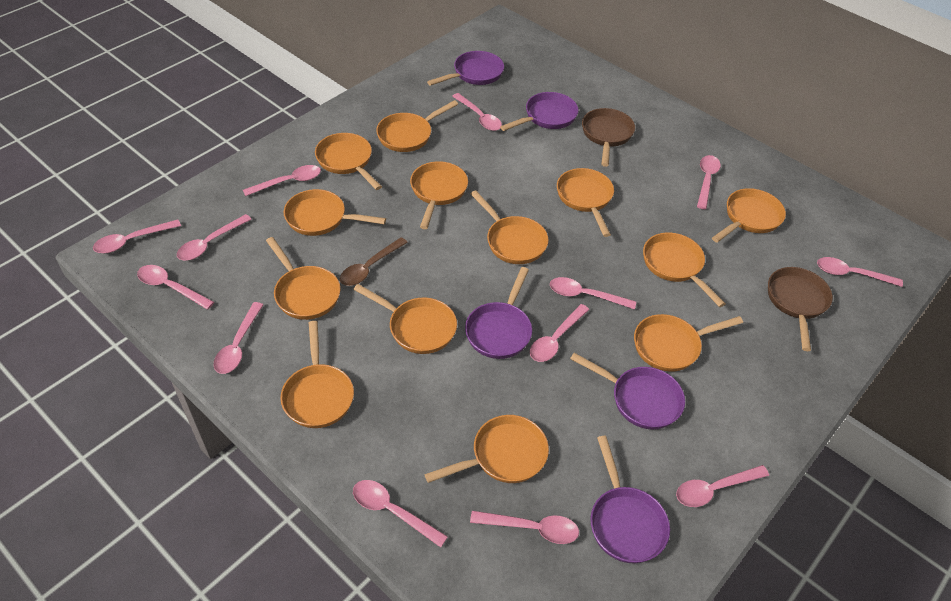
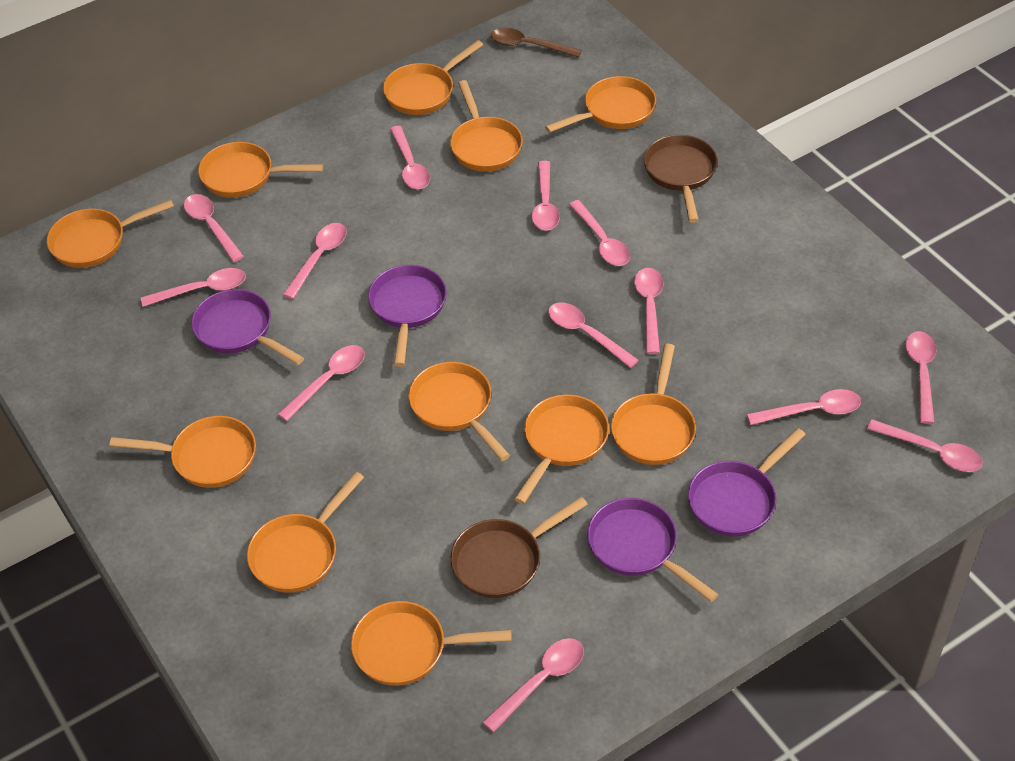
orange pan: [266,237,340,320] [280,321,354,428] [284,189,386,236] [315,133,382,190] [353,284,457,354] [376,100,458,152] [410,161,468,229] [424,415,549,483] [470,190,549,264] [557,168,614,237] [634,314,743,372] [643,233,726,307] [712,188,786,243] = 13 -> [47,199,174,268] [109,416,256,488] [198,142,323,198] [247,472,364,592] [351,601,512,686] [383,40,483,115] [408,362,510,461] [450,80,523,172] [515,395,609,504] [545,76,656,133] [611,344,696,465] = 11
purple pan: [427,51,504,86] [465,267,532,359] [500,92,579,131] [570,353,685,429] [591,436,670,563] = 5 -> [191,289,304,365] [368,265,447,367] [587,498,719,602] [688,428,806,537] = 4

